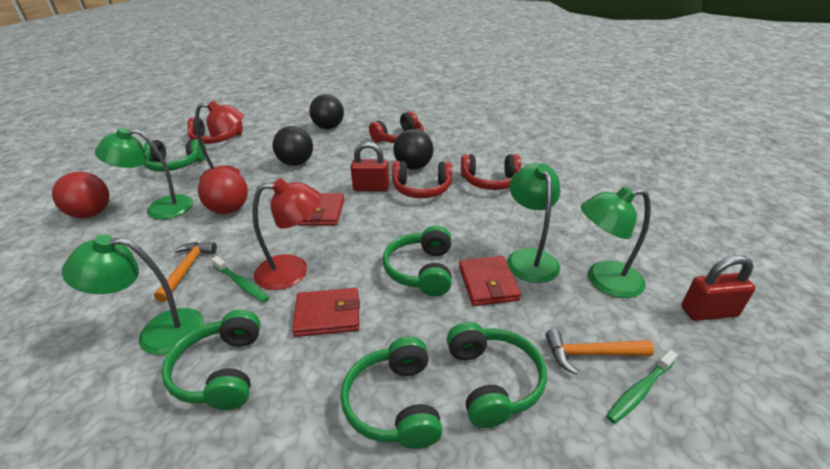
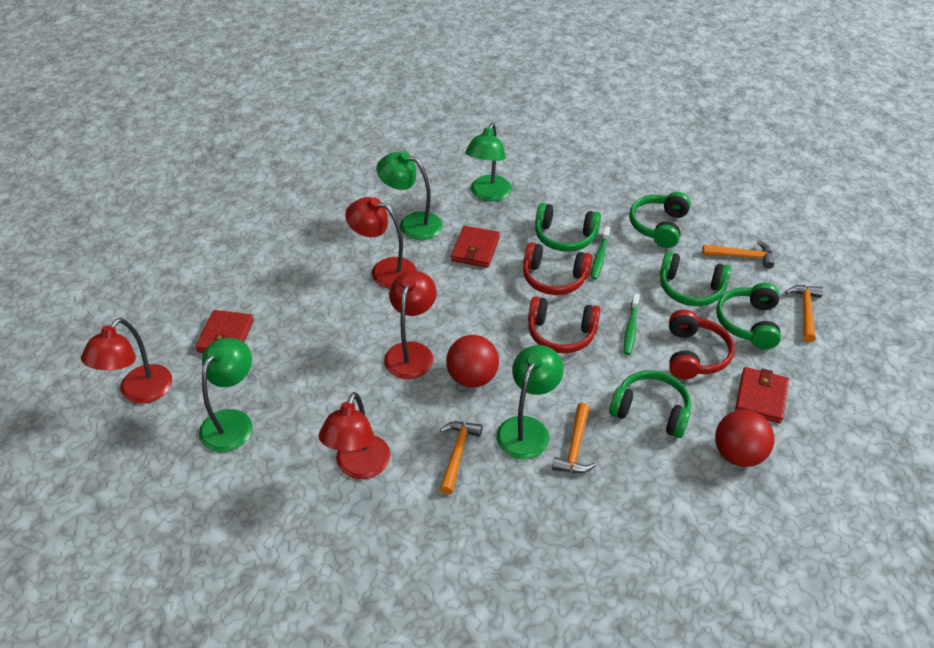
black ball: [273,126,313,166] [309,94,344,129] [393,129,433,170] = 3 -> none = 0
orange hammer: [154,242,217,302] [545,329,654,375] = 2 -> [440,422,483,494] [552,403,596,473] [702,241,774,269] [785,285,823,342] = 4
red headphones: [188,117,243,144] [369,111,424,143] [392,161,452,198] [461,154,521,190] = 4 -> [523,242,592,295] [528,296,601,353] [669,310,735,379] = 3
red lamp: [195,101,244,180] [252,179,321,290] = 2 -> [81,318,172,404] [319,392,390,479] [345,197,417,289] [384,271,437,379] = 4
red padlock: [350,141,389,192] [681,255,756,321] = 2 -> none = 0

